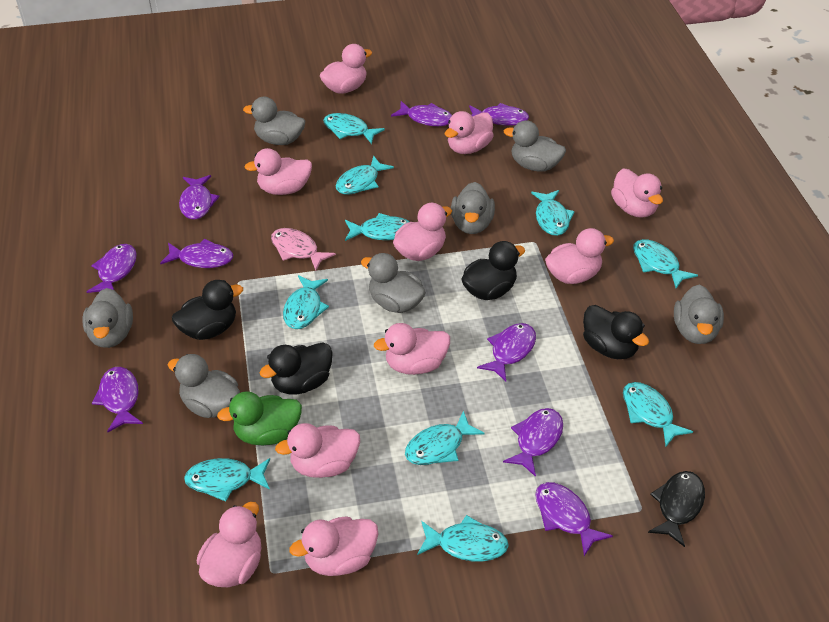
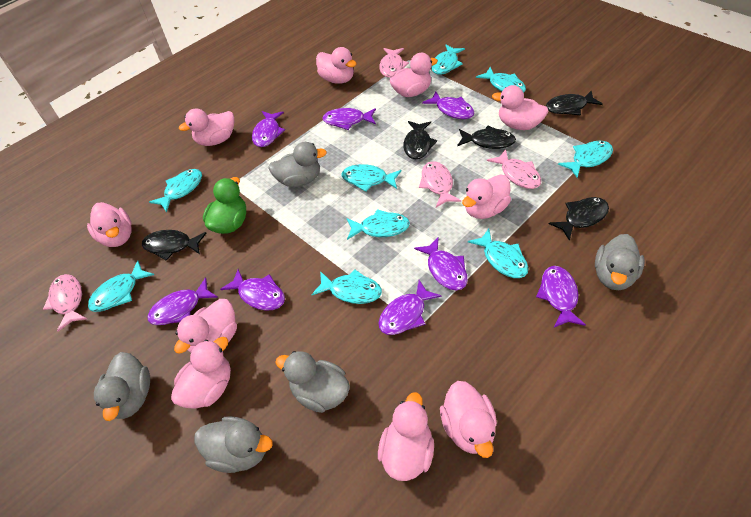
black duck: [172,280,243,340] [259,342,333,394] [461,241,525,300] [583,305,649,359] = 4 -> none = 0
black fish: [648,471,705,547] = 1 -> [142,230,206,261] [403,121,437,159] [457,126,516,149] [546,90,603,115] [549,197,609,241] = 5
grey duck: [82,288,133,348] [168,354,240,418] [243,97,305,145] [361,253,426,313] [451,182,495,234] [504,120,566,172] [674,285,724,344] = 7 -> [94,352,150,421] [194,416,273,473] [268,142,327,187] [275,351,350,413] [595,234,645,290] = 5
pink fish: [271,228,336,271] = 1 -> [43,274,87,332] [379,48,409,78] [419,161,461,207] [487,149,542,189] = 4
purple fish: [86,244,137,293] [92,367,143,432] [160,239,233,268] [179,175,219,220] [391,101,452,126] [469,103,529,126] [477,323,536,381] [503,408,563,477] [535,482,613,556] = 9 -> [147,278,218,325] [220,269,285,311] [252,111,285,147] [322,108,376,130] [379,280,442,335] [414,237,468,290] [422,92,474,119] [536,266,586,327] = 8
turquoise fish: [184,458,270,501] [283,275,329,329] [323,113,385,144] [336,155,394,195] [345,213,409,241] [405,411,485,465] [417,515,509,562] [531,190,575,236] [623,382,693,446] [633,239,698,289] = 10 -> [88,260,154,312] [149,169,202,213] [312,269,382,304] [342,164,401,192] [346,209,410,240] [431,45,465,75] [468,229,529,278] [476,67,526,93] [558,141,613,178] = 9

